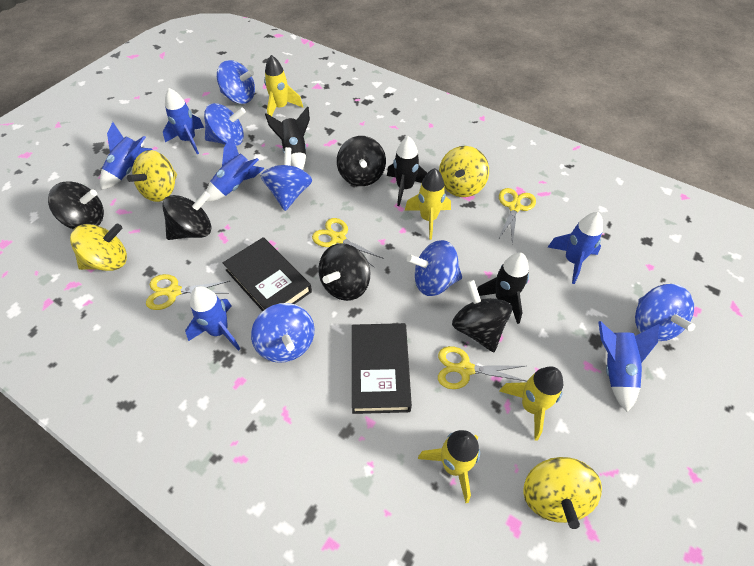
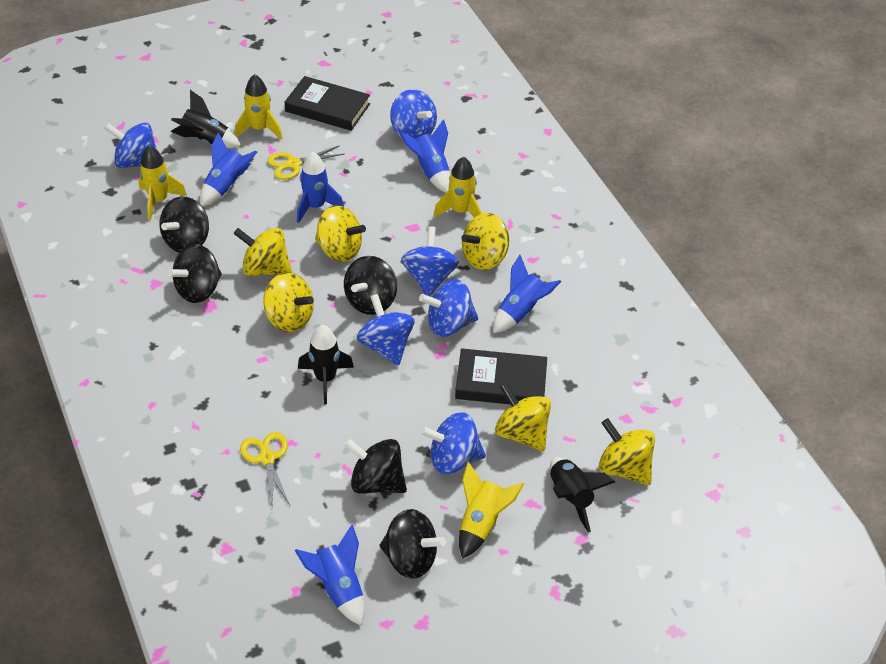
blue rocket: [100,122,153,190] [163,88,204,154] [185,286,240,351] [206,136,264,202] [548,212,603,284] [598,321,659,412] = 6 -> [200,133,257,206] [295,524,365,626] [297,152,344,223] [400,119,450,192] [493,255,561,333] = 5
yellow scissors: [146,274,230,310] [312,218,384,268] [438,346,526,389] [498,188,536,244] = 4 -> [240,432,290,506] [267,145,344,180] = 2
yellow spinning top: [70,224,127,271] [127,150,177,202] [439,146,489,197] [523,457,602,529] = 4 -> [234,228,292,276] [263,272,314,332] [315,205,366,262] [461,213,509,270] [495,382,551,451] [599,418,655,485] = 6

